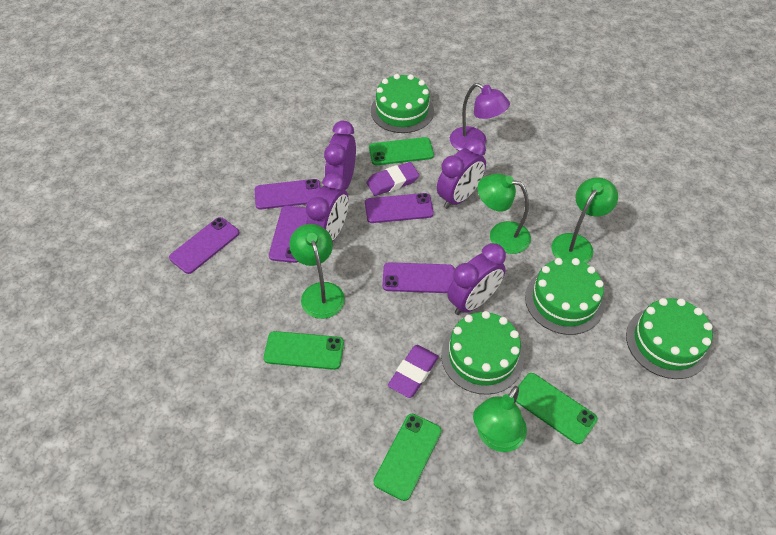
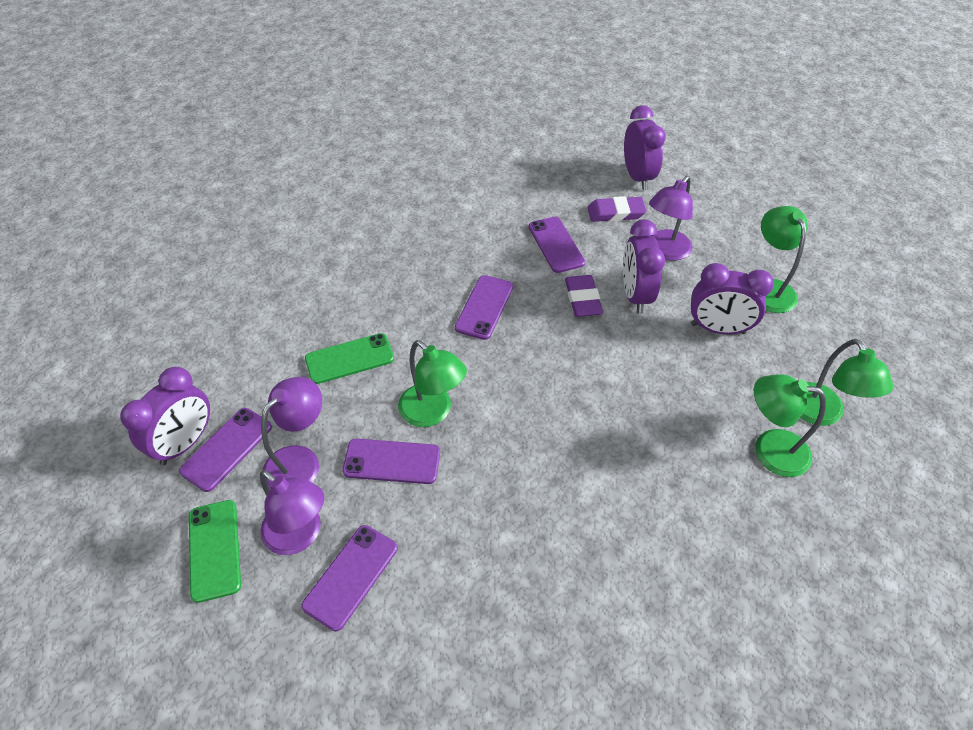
green cake: [371,74,434,133] [441,311,524,395] [525,258,604,335] [626,298,713,379] = 4 -> none = 0
green phone: [264,331,344,370] [369,137,434,165] [373,414,441,501] [516,373,597,444] = 4 -> [189,500,241,603] [305,333,394,384] = 2
purple lamp: [450,83,510,151] = 1 -> [260,470,324,555] [261,377,322,489] [649,176,693,261] = 3

